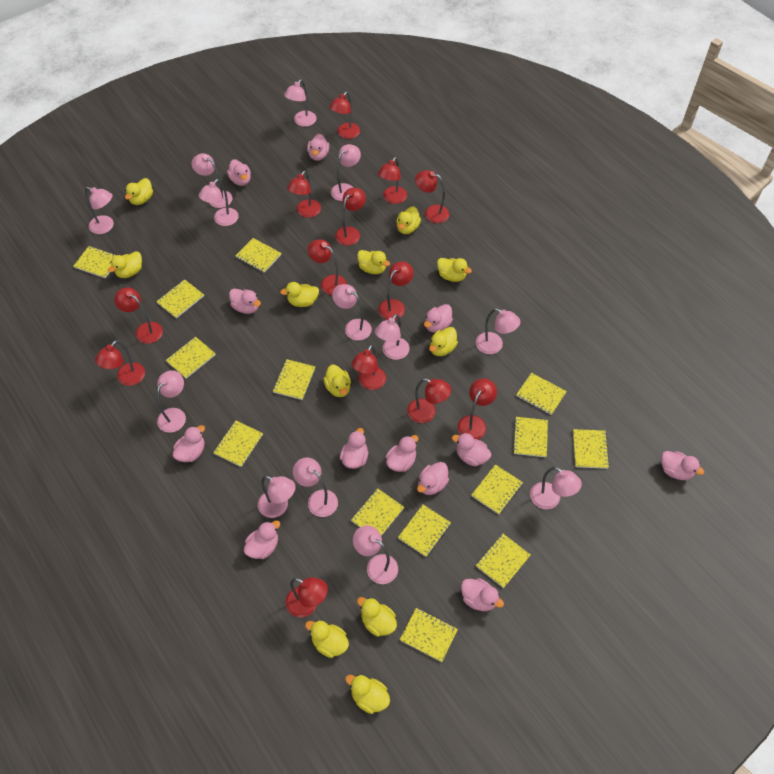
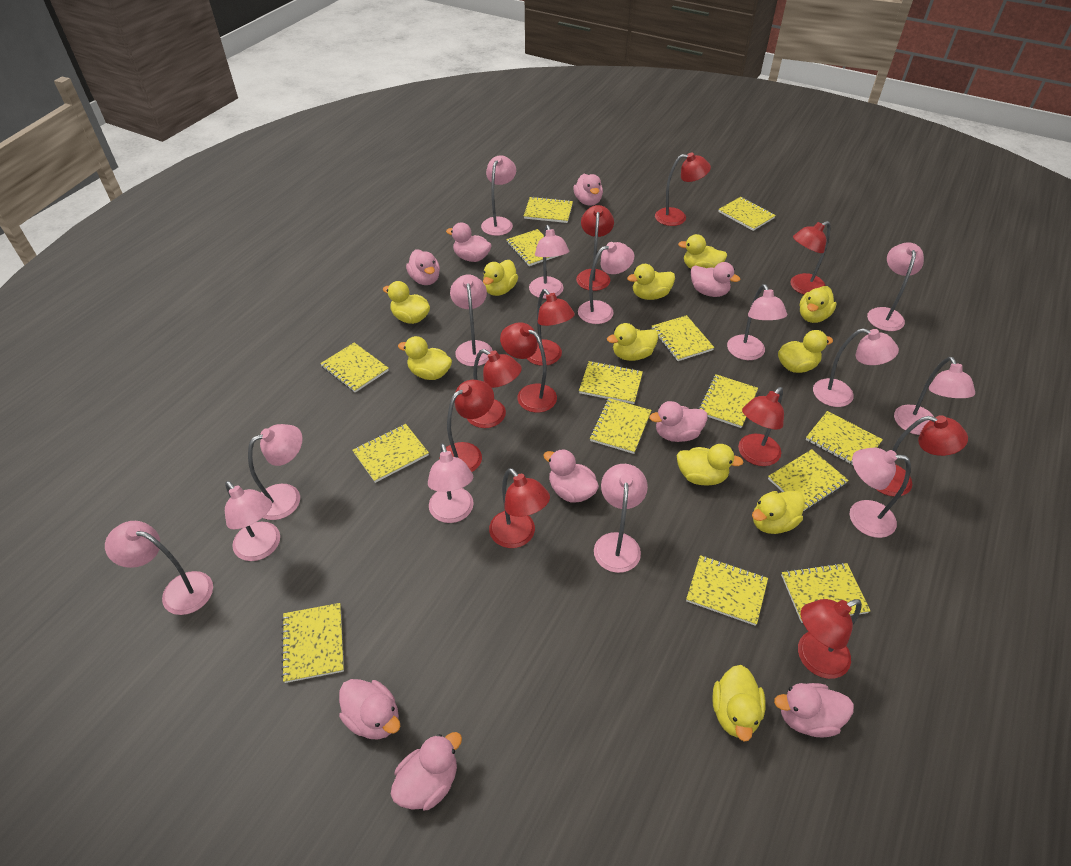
pink duck: [173,425,205,462] [227,159,251,186] [229,289,261,314] [244,521,280,559] [307,134,329,161] [340,428,368,469] [386,435,419,472] [417,462,449,495] [424,304,453,333] [452,433,491,466] [461,578,504,611] [661,451,704,480] = 12 -> [339,679,401,739] [391,732,462,810] [406,249,440,285] [446,222,492,262] [543,449,599,503] [573,174,603,206] [649,401,708,442] [691,262,740,297] [774,683,854,737] = 9
pink lamp: [85,187,114,234] [157,370,186,433] [192,153,233,208] [198,179,239,226] [258,475,296,518] [284,79,317,127] [293,458,338,517] [331,144,361,201] [332,284,372,341] [353,525,398,584] [375,314,410,360] [476,308,520,354] [530,467,582,509] = 13 -> [105,521,213,615] [225,481,280,561] [248,424,303,520] [428,443,474,523] [450,275,493,366] [481,155,516,236] [529,225,569,299] [578,242,634,324] [594,464,648,573] [727,284,787,360] [813,328,899,407] [850,448,911,538] [867,243,924,331] [894,357,975,435] = 14
red lamp: [95,340,145,386] [114,288,163,344] [285,577,328,618] [287,171,321,218] [308,239,347,295] [329,92,360,139] [335,188,366,246] [351,345,386,390] [378,157,407,204] [379,262,414,320] [407,378,451,423] [415,170,449,223] [458,378,497,439] = 13 -> [439,380,494,472] [467,349,522,428] [489,468,550,548] [500,322,557,413] [527,289,575,366] [576,205,614,291] [655,153,711,226] [738,387,784,466] [790,221,831,294] [798,599,862,679] [876,415,968,496] = 11

